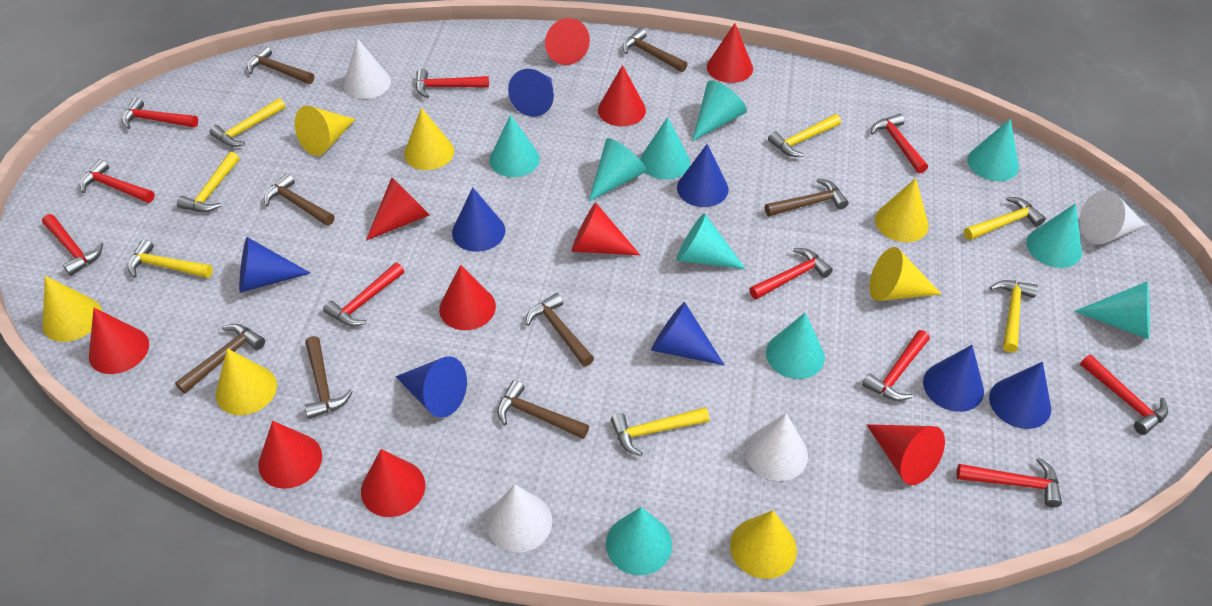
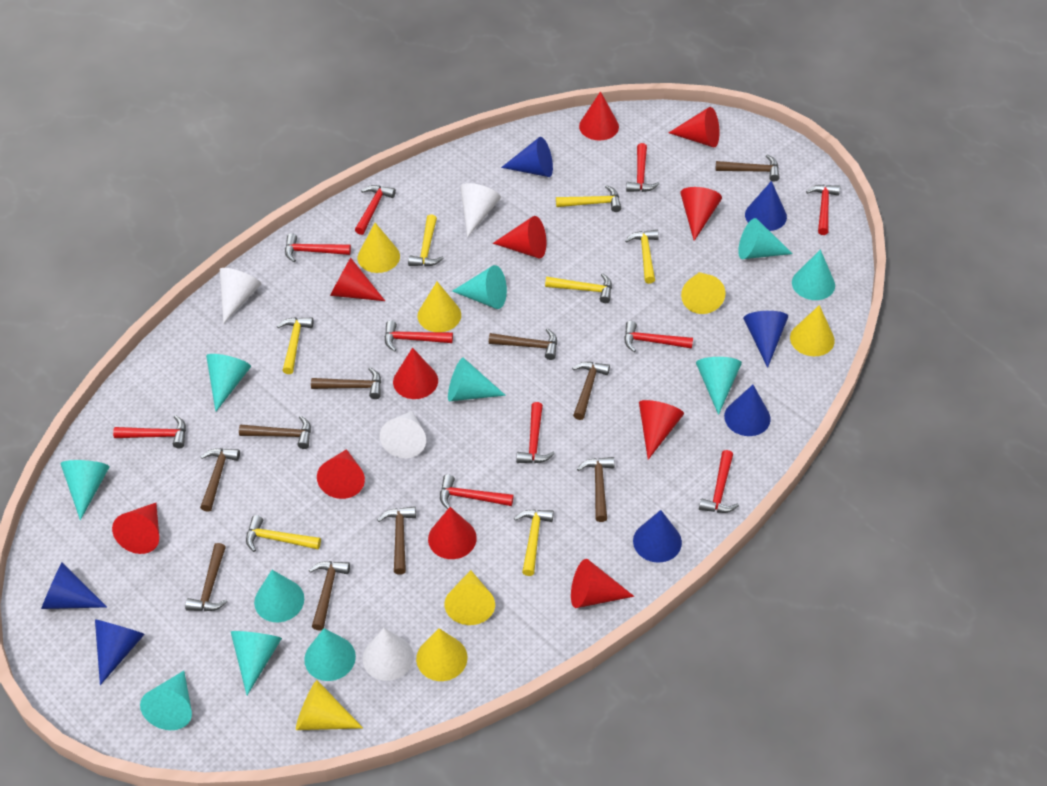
blue cone: [239,237,310,293] [396,356,467,418] [452,187,505,252] [508,69,554,117] [651,302,724,365] [677,144,728,207] [923,345,984,412] [989,362,1051,429] = 8 -> [41,563,107,609] [95,619,145,685] [501,137,553,177] [633,510,682,563] [724,385,771,436] [743,311,788,368] [745,181,787,231] = 7
brown hammer: [175,324,265,394] [247,46,314,84] [264,174,335,226] [304,336,353,419] [497,380,589,439] [526,293,594,367] [623,28,687,72] [765,178,849,216] = 8 -> [185,543,227,611] [200,448,240,512] [239,416,311,449] [309,561,350,631] [311,367,381,399] [377,506,416,575] [489,328,557,360] [572,362,610,420] [577,457,615,522] [716,155,780,182] = 10
red cone: [89,308,149,374] [258,421,322,489] [361,449,425,517] [366,177,429,241] [439,265,496,330] [545,18,590,65] [572,203,640,255] [598,65,646,126] [707,23,753,83] [867,424,945,485] = 10 -> [112,503,159,554] [317,449,365,499] [330,258,385,301] [393,348,438,399] [428,507,477,559] [493,216,546,259] [571,559,634,608] [579,91,619,141] [639,400,684,460] [669,107,719,148] [680,187,722,241] = 11
turquoise cone: [489,115,540,177] [589,138,647,201] [606,507,672,575] [640,117,690,180] [676,213,745,269] [692,80,747,141] [766,313,825,379] [967,119,1019,181] [1026,203,1082,268] [1074,281,1150,339] = 10 -> [60,460,109,520] [140,671,192,730] [206,354,251,411] [231,631,282,695] [254,570,304,622] [304,628,356,681] [448,358,506,401] [452,265,507,309] [696,357,742,415] [738,218,793,259] [792,249,835,300] = 11

